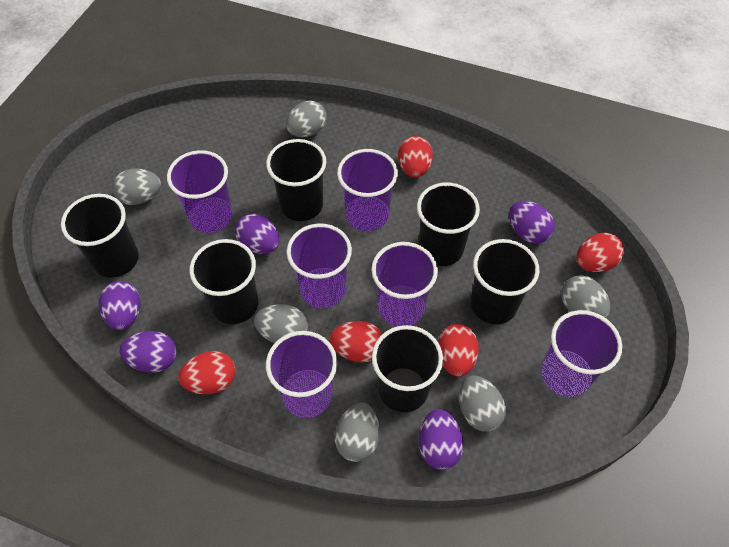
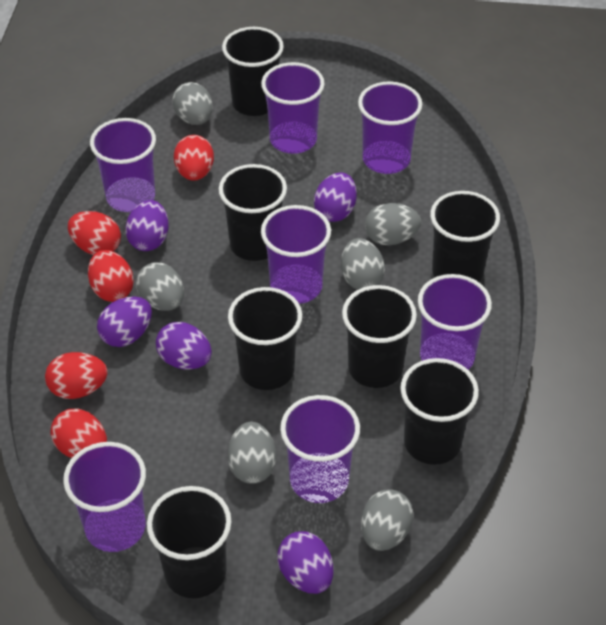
black cup: [61,194,139,278] [190,239,258,324] [266,139,326,221] [372,325,443,412] [417,183,480,266] [471,239,539,324] = 6 -> [147,486,231,598] [219,164,287,261] [222,27,284,116] [228,287,302,390] [342,285,417,388] [400,358,479,465] [430,191,500,282] = 7
purple cup: [167,150,233,233] [266,331,337,418] [287,224,352,308] [337,149,398,231] [371,242,438,326] [541,310,622,397] = 6 -> [63,442,146,552] [90,118,156,212] [261,62,325,154] [261,205,331,304] [280,395,360,503] [358,81,422,174] [418,274,492,370] = 7

